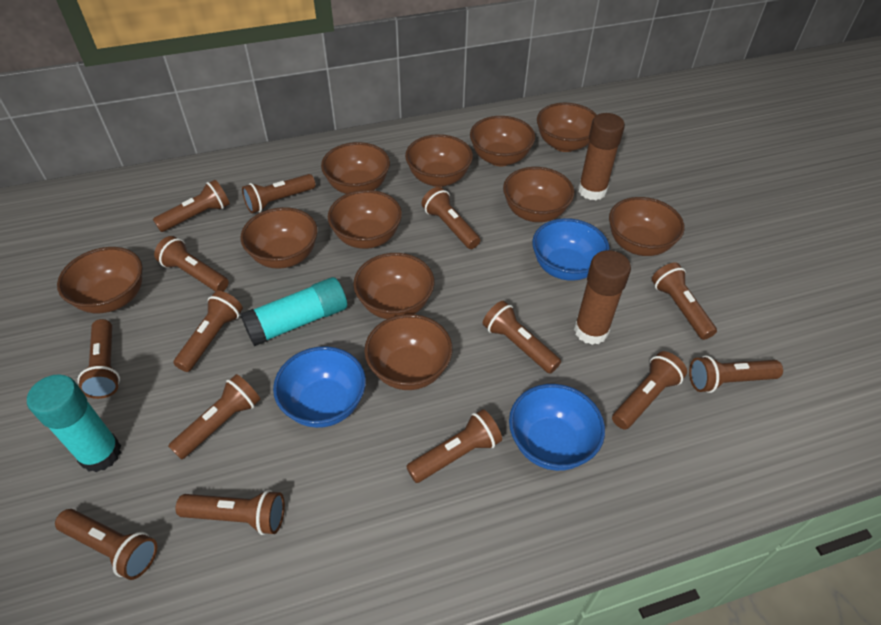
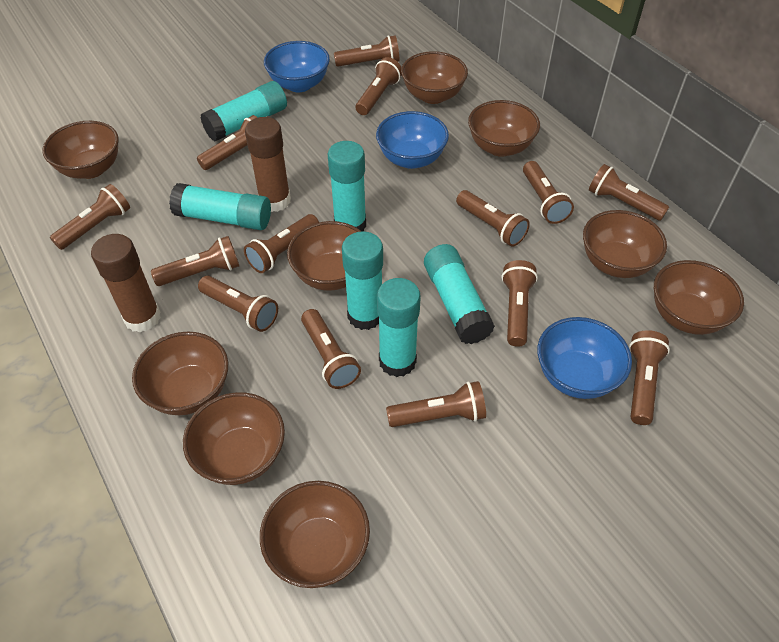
brown bowl: [57,247,143,313] [240,207,318,269] [321,142,390,194] [328,190,402,249] [353,253,435,319] [364,314,452,390] [405,134,473,187] [470,116,535,166] [503,167,575,222] [537,103,597,152] [609,197,685,256] = 11 -> [42,121,119,179] [132,332,228,415] [183,392,285,485] [260,481,370,588] [287,221,362,291] [401,51,468,104] [468,100,540,157] [583,210,667,278] [654,260,744,335] = 9
turquoise glue stick: [27,374,121,472] [240,277,347,346] = 2 -> [169,183,271,230] [200,81,287,141] [328,141,366,232] [342,231,383,330] [377,278,421,377] [424,244,495,344] = 6

